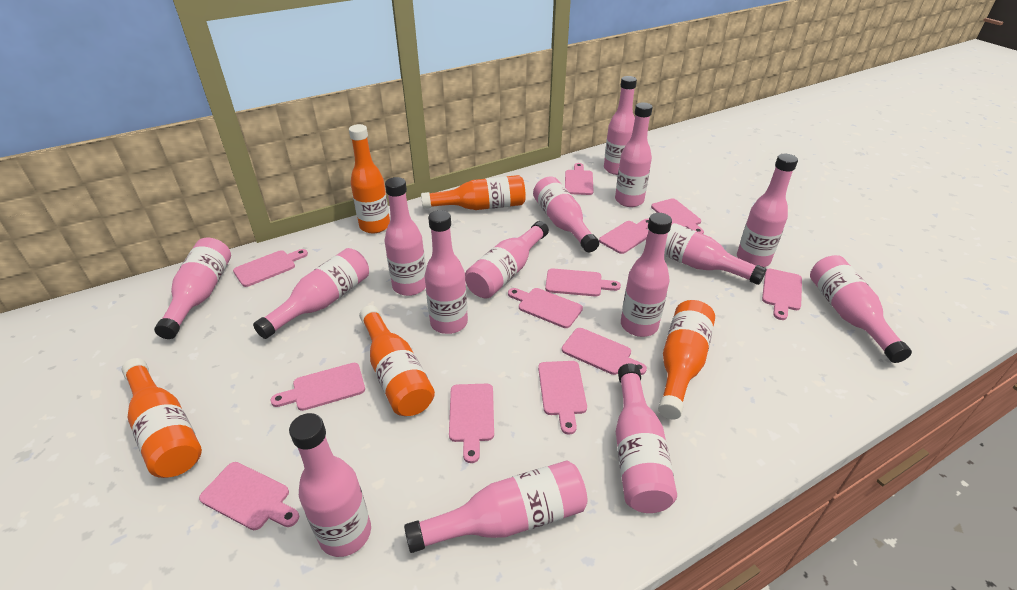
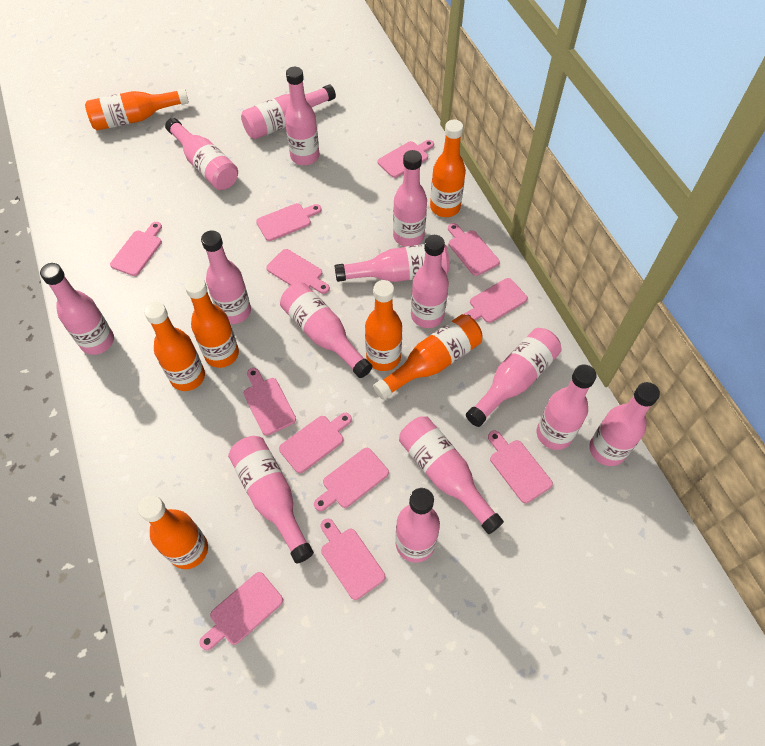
orange bottle: [122,358,202,478] [349,124,390,233] [359,305,435,416] [421,175,526,210] [658,300,715,420] = 5 -> [85,88,189,131] [138,495,208,569] [144,301,205,391] [185,276,239,368] [365,280,402,371] [373,314,482,400] [430,120,466,217] = 7

